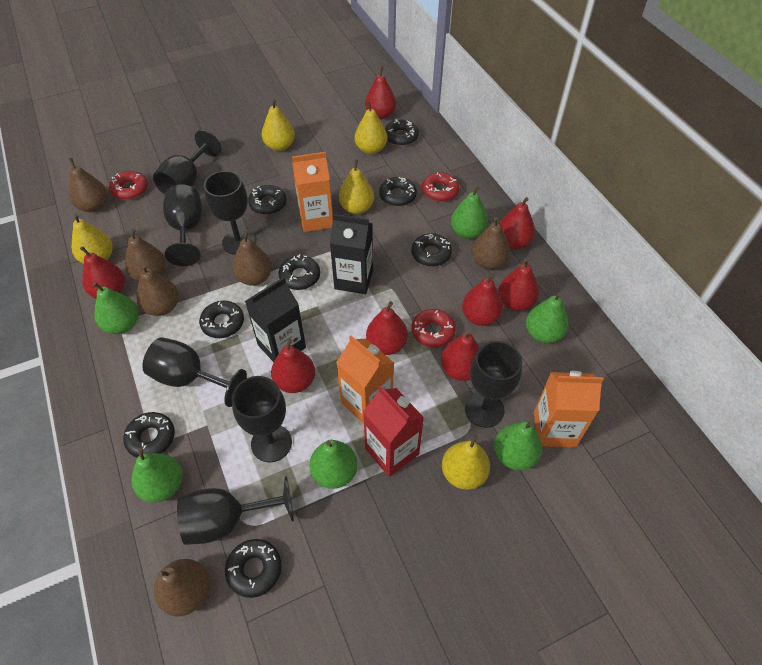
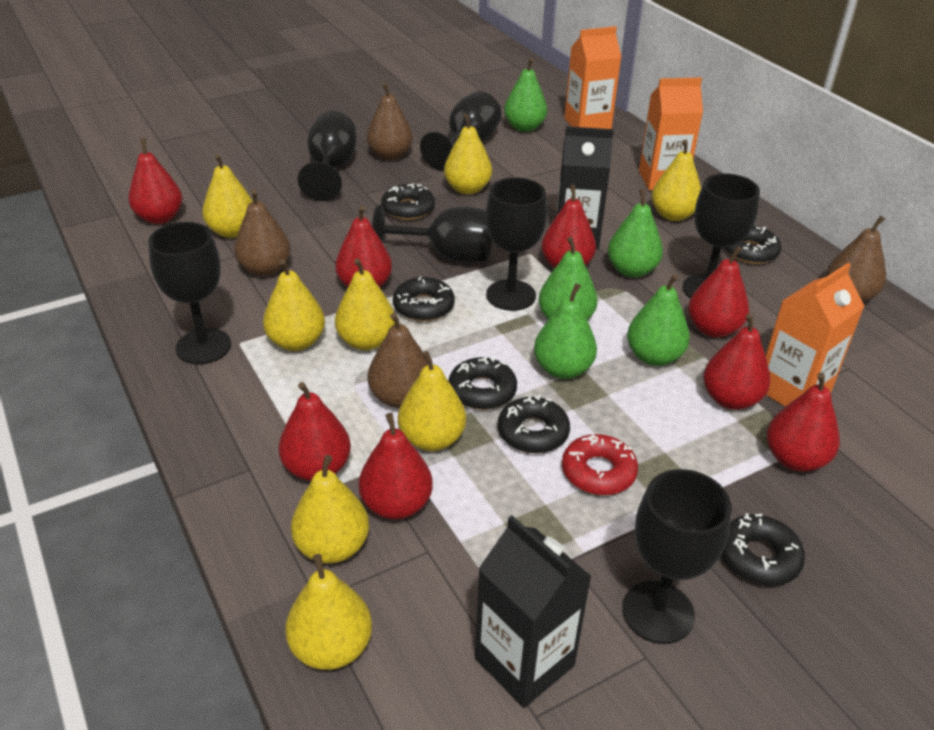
black donut: [123,412,175,458] [199,301,244,338] [225,539,282,598] [248,185,287,215] [278,254,320,290] [379,177,417,206] [385,119,419,146] [411,234,452,267] = 8 -> [381,183,435,220] [393,277,455,321] [448,357,517,410] [498,395,570,453] [721,513,805,586] [725,225,781,264] = 6
brown pear: [69,158,107,212] [125,229,166,281] [136,265,179,316] [154,559,210,616] [232,231,272,286] [471,217,510,269] = 6 -> [234,190,291,276] [367,83,413,160] [368,313,428,408] [826,216,886,302] = 4
green pear: [93,282,138,334] [132,448,183,502] [309,440,358,489] [451,186,488,239] [494,421,542,470] [526,293,569,343] = 6 -> [504,58,547,132] [534,283,597,379] [539,237,597,320] [608,189,663,278] [627,274,690,366] = 5
red carton: [363,386,424,477] = 1 -> none = 0
red donut: [109,171,148,200] [412,309,456,347] [422,172,459,201] = 3 -> [562,434,638,495] = 1
yellow pear: [72,213,113,264] [262,99,295,151] [339,159,374,214] [355,101,387,154] [442,435,490,490] = 5 -> [202,154,253,238] [263,259,325,351] [285,554,372,670] [291,455,369,564] [335,258,395,350] [398,351,466,451] [444,113,492,194] [652,140,701,221] = 8

